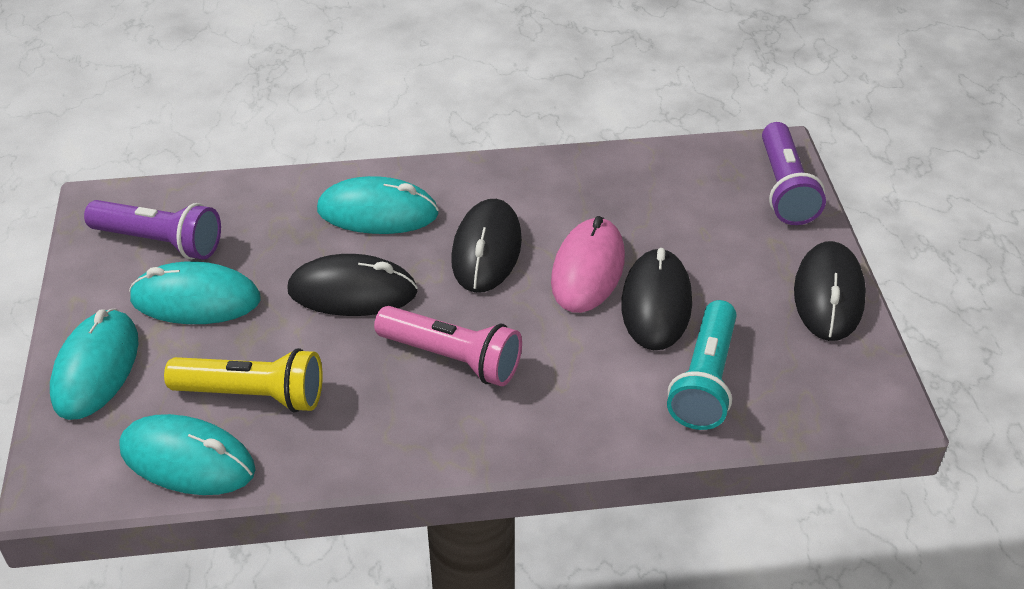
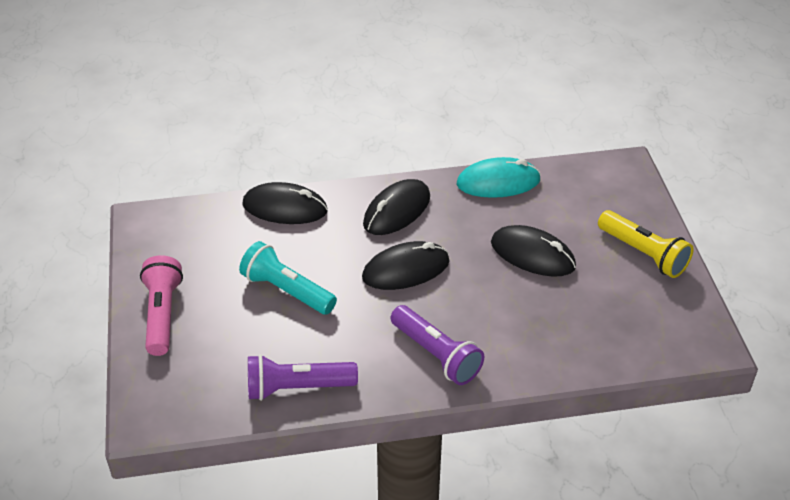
pink mouse: [551,216,625,313] = 1 -> none = 0
turquoise mouse: [50,309,138,420] [119,414,256,495] [129,261,261,324] [317,176,439,234] = 4 -> [457,157,541,198] = 1

